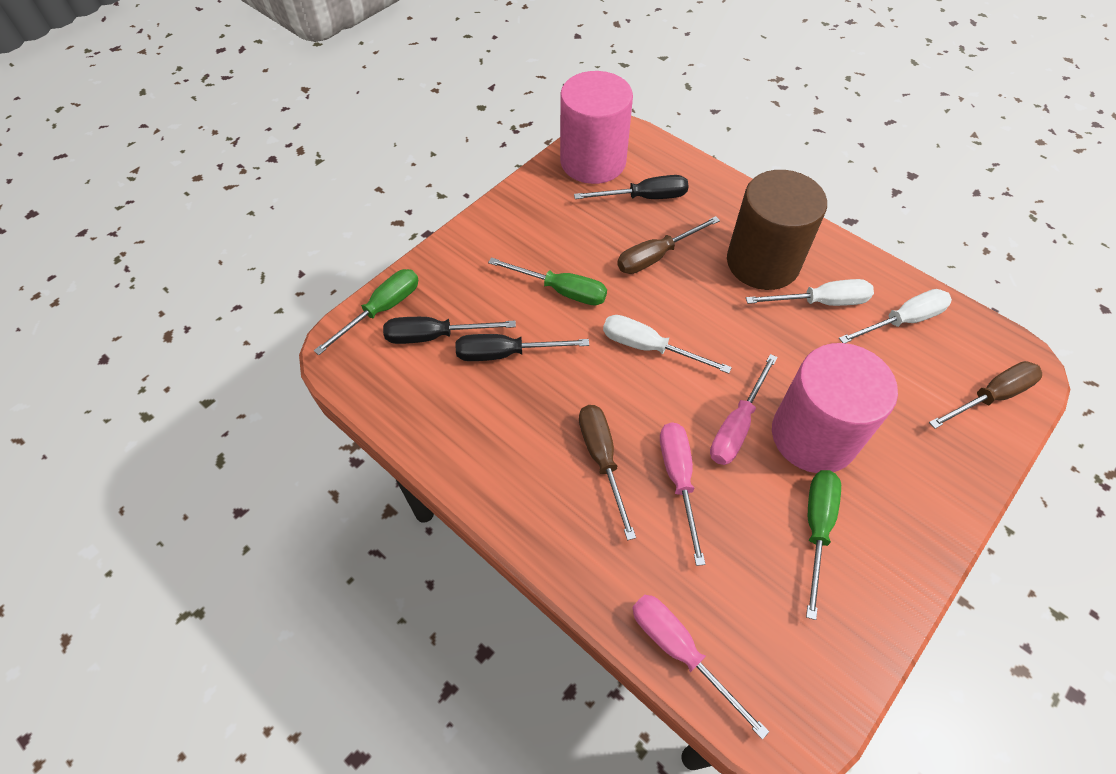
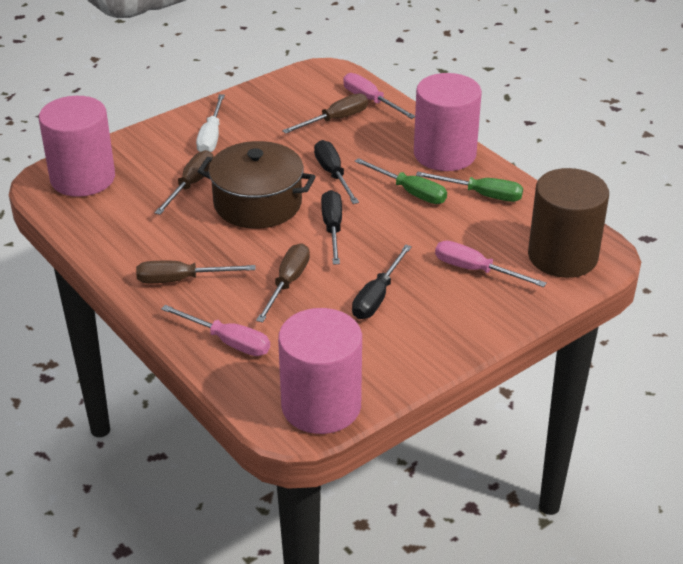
brown pot: none = 0 -> [197,141,316,229] = 1
brown screwdriver: [579,405,636,540] [617,216,720,274] [929,361,1042,429] = 3 -> [136,261,256,283] [154,150,214,215] [256,244,310,322] [282,93,368,134] = 4
green screwdriver: [314,269,419,355] [488,257,607,306] [806,470,841,620] = 3 -> [355,158,447,204] [416,172,523,202] = 2
pink cylinder: [560,71,633,184] [772,343,898,473] = 2 -> [39,96,115,197] [278,308,362,434] [414,73,482,171] = 3
white screwdriver: [603,315,732,374] [746,279,874,306] [839,289,952,343] = 3 -> [196,94,225,152] = 1

